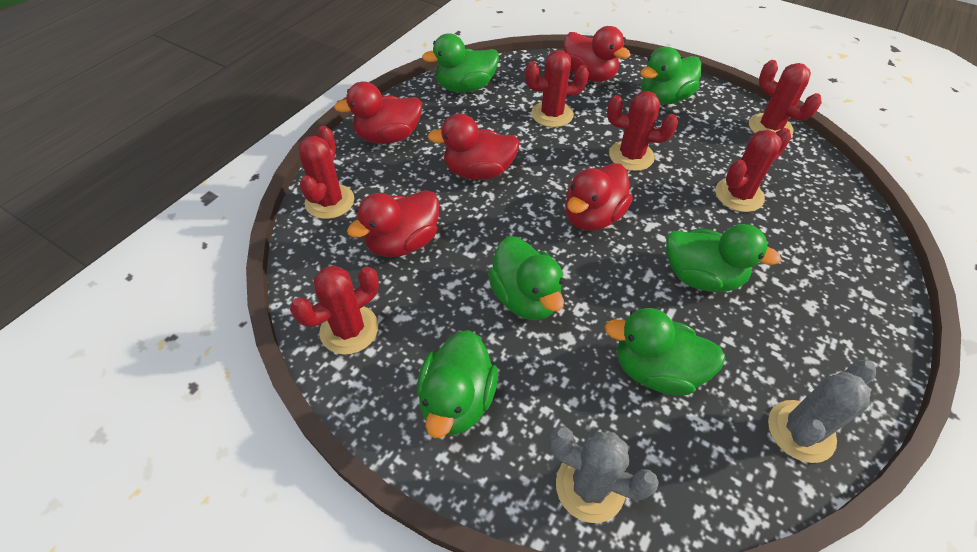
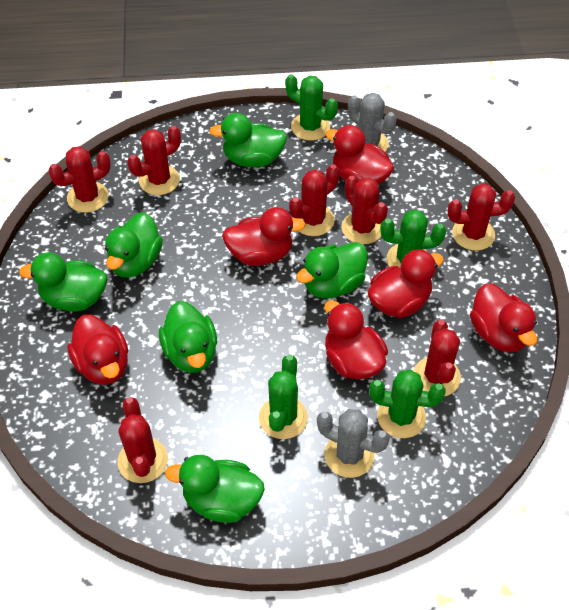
green cactus: none = 0 -> [259,355,308,439] [285,74,338,141] [369,370,446,438] [381,209,446,267] = 4
red cactus: [290,265,379,355] [299,126,354,219] [525,50,589,127] [607,91,678,171] [715,128,791,212] [749,60,822,136] = 6 -> [48,146,111,213] [118,397,168,483] [127,126,181,195] [289,164,340,236] [342,176,388,244] [414,320,461,397] [448,183,515,251] = 7
red duck: [334,81,422,144] [347,190,439,257] [428,113,520,180] [564,26,631,82] [565,163,633,231] = 5 -> [67,315,128,385] [222,207,306,266] [324,300,388,379] [325,125,394,185] [368,249,444,318] [470,283,537,352] = 6

